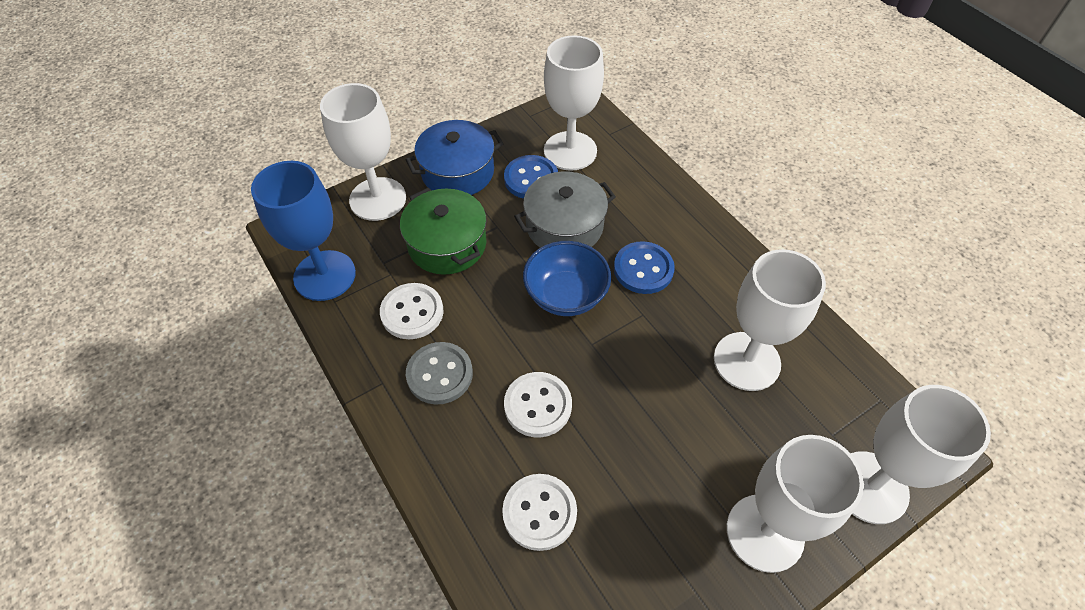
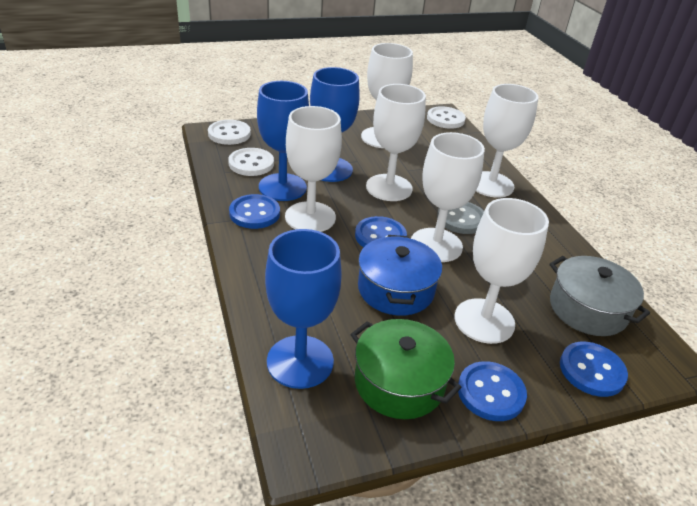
blue bowl: [523,241,611,316] = 1 -> none = 0
blue button: [504,155,558,199] [614,241,675,294] = 2 -> [229,194,280,229] [355,216,407,248] [458,361,527,421] [560,342,628,397] = 4
blue goblet: [251,161,356,301] = 1 -> [257,81,309,201] [265,229,342,389] [310,67,360,182] = 3
white goblet: [320,83,406,221] [544,35,604,171] [714,249,826,391] [727,435,864,573] [850,385,991,524] = 5 -> [285,106,342,232] [361,43,413,148] [366,84,426,201] [411,132,485,262] [454,198,549,344] [476,84,539,198] = 6

